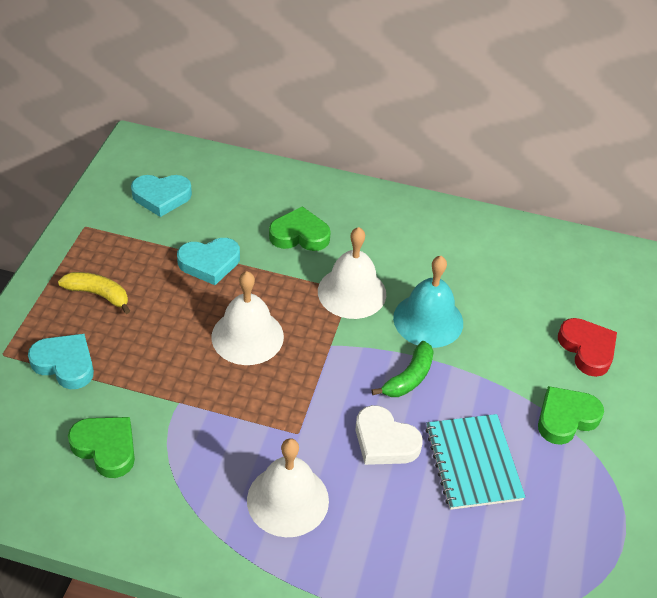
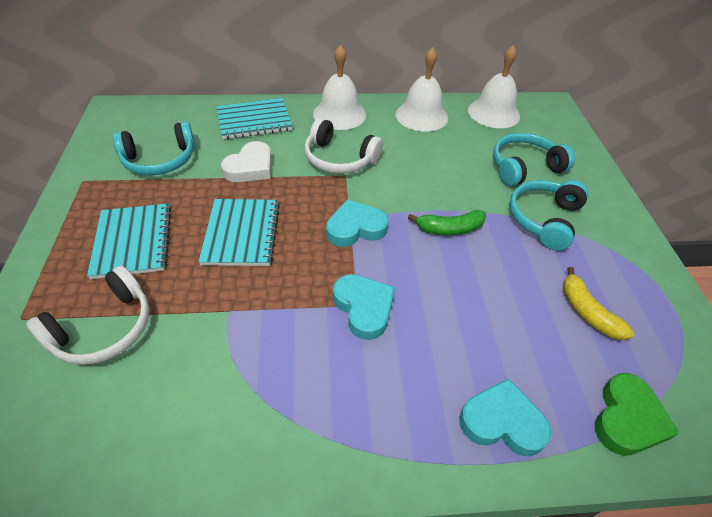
green heart: [68,417,135,478] [269,206,331,251] [538,386,604,445] = 3 -> [595,373,679,456] = 1
red heart: [558,318,617,377] = 1 -> none = 0
turquoise bell: [393,256,463,348] = 1 -> none = 0
turquoise headphones: none = 0 -> [113,121,195,175] [493,133,575,186] [509,180,589,251] = 3
turquoise notebook: [425,414,525,510] = 1 -> [87,203,171,279] [198,199,280,266] [216,98,293,139] = 3
white headphones: none = 0 -> [26,266,150,365] [304,118,383,174] = 2

